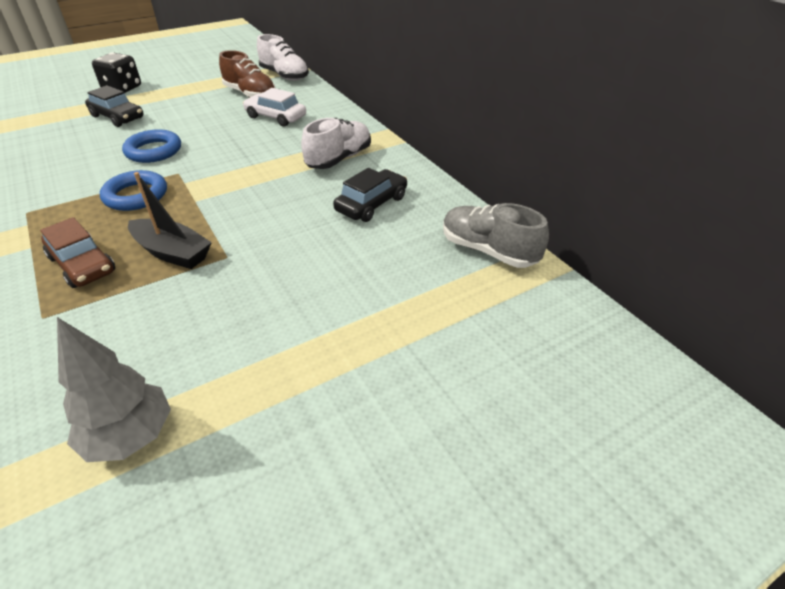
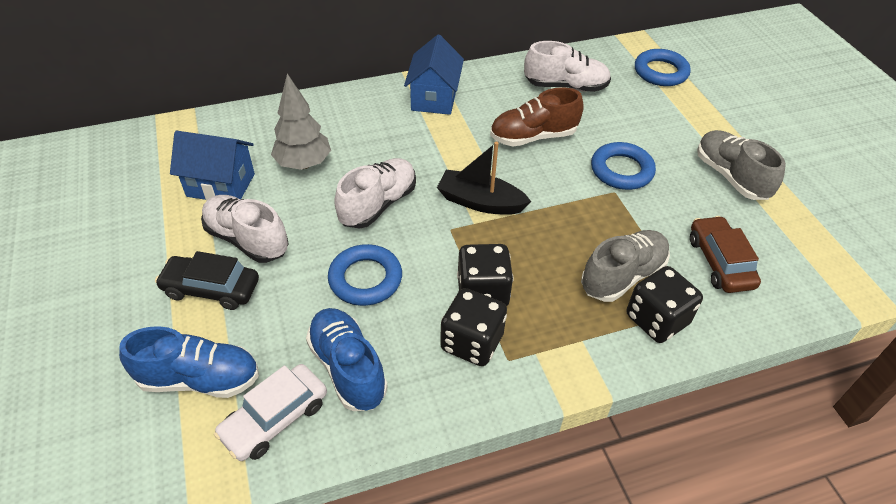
black car: [85,85,143,127] [333,168,407,222] = 2 -> [155,251,259,310] = 1
black dice: [92,53,141,93] = 1 -> [440,288,507,366] [457,244,513,307] [627,266,703,343] = 3
blue house: none = 0 -> [170,131,255,201] [404,35,464,115] = 2
blue ring: [100,170,167,211] [122,129,181,163] = 2 -> [328,244,402,306] [591,142,656,190] [635,49,691,86] = 3
blue shoe: none = 0 -> [119,326,259,398] [306,308,388,411] = 2
grey shoe: [443,203,549,268] = 1 -> [581,230,670,302] [697,130,786,200] = 2
white shoe: [257,34,309,81] [301,118,371,169] = 2 -> [201,195,289,263] [334,158,416,229] [524,41,611,92] = 3

